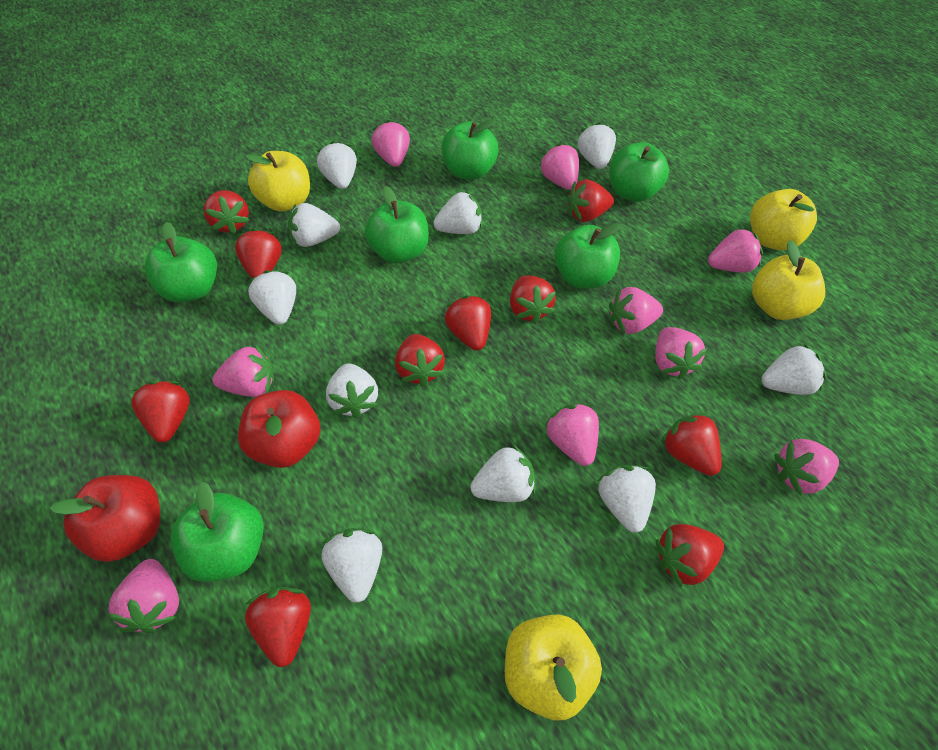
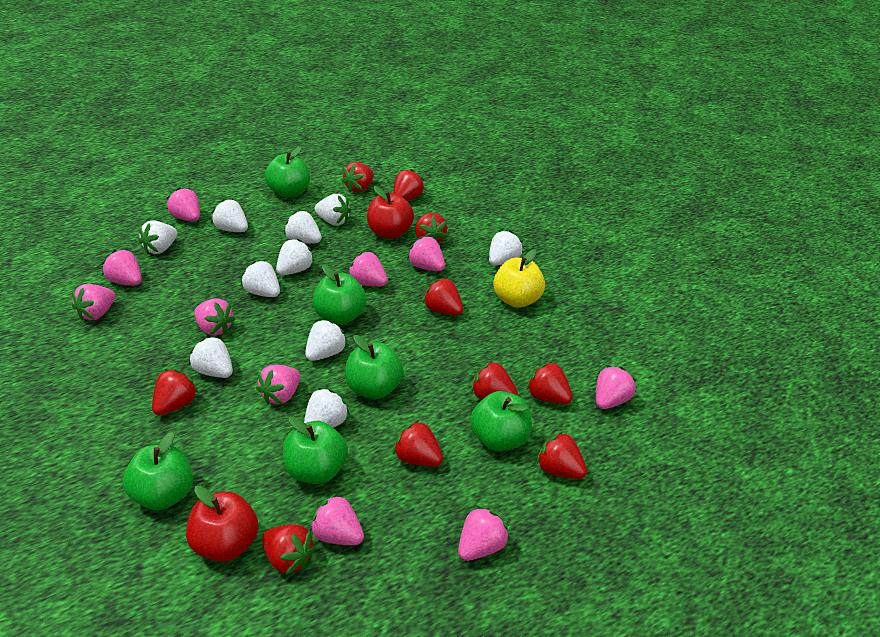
pink strawberry: [107,559,179,633] [213,345,274,397] [371,120,410,167] [539,143,579,190] [545,403,599,466] [609,287,663,334] [655,327,707,379] [708,228,763,273] [774,439,839,495] = 9 -> [72,284,116,321] [102,249,142,286] [167,187,200,222] [194,298,235,336] [256,365,300,404] [309,494,364,545] [348,251,388,287] [407,236,445,271] [458,506,510,561] [596,365,637,409] = 10
yellow apple: [245,151,310,212] [505,614,602,720] [750,189,817,250] [752,240,825,320] = 4 -> [493,249,545,308] = 1

